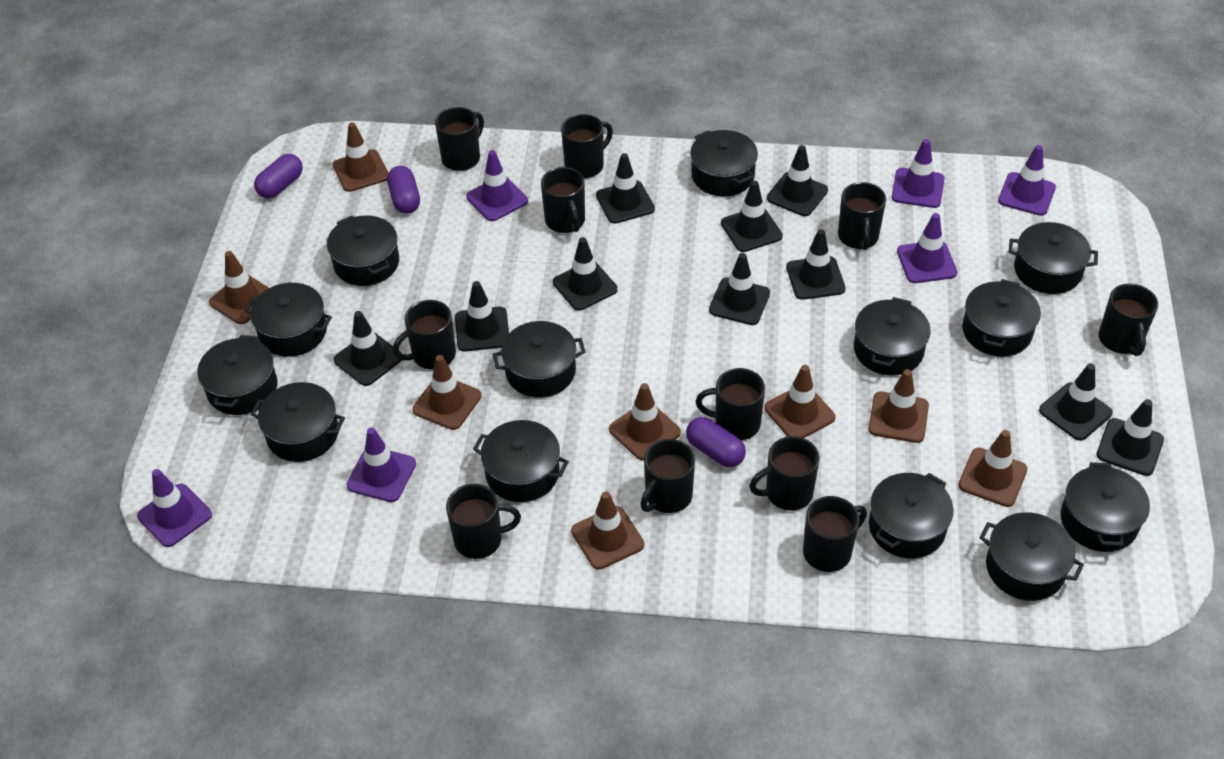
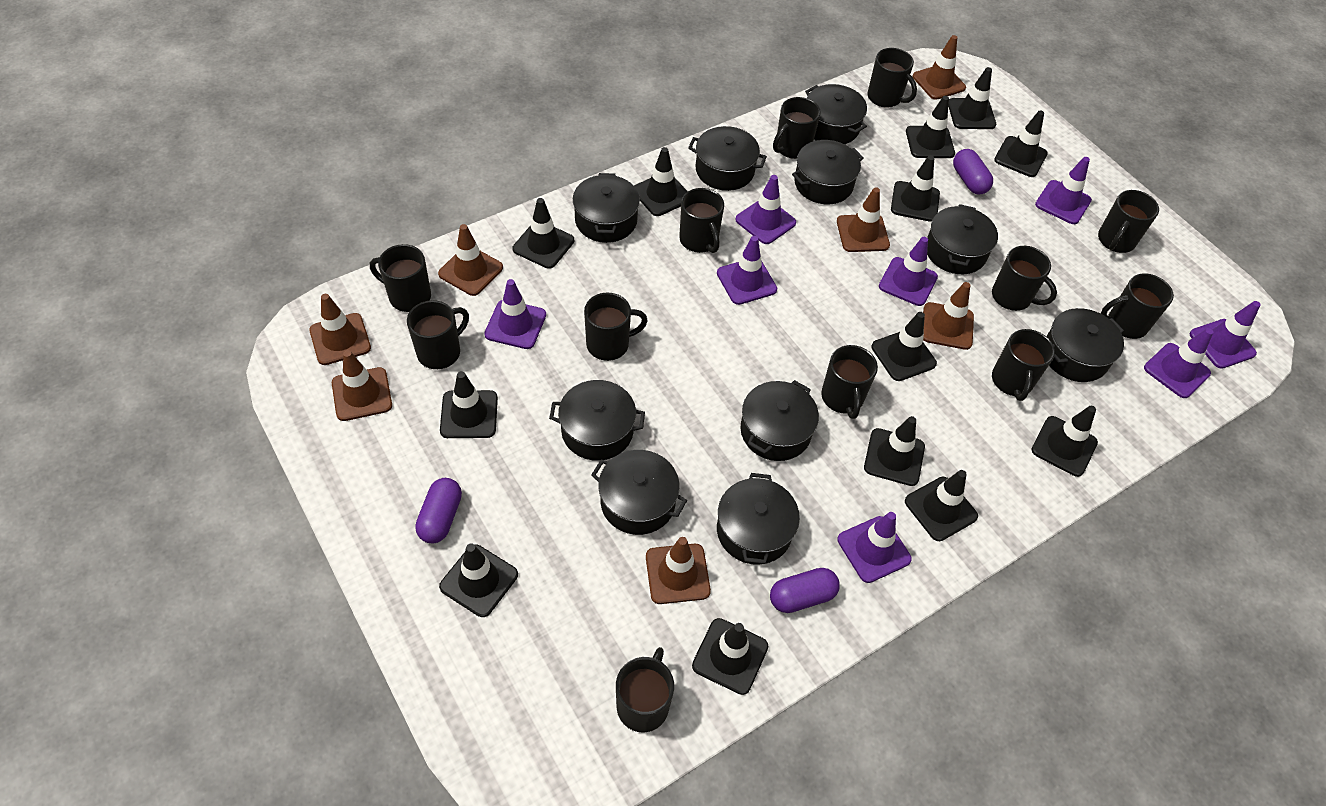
black mug: [393,300,456,369] [435,107,484,171] [446,484,521,559] [541,167,585,233] [561,114,613,178] [641,439,695,513] [696,368,765,440] [749,436,820,510] [803,496,867,572] [838,182,886,250] [1099,284,1158,356] = 11 -> [370,244,431,312] [407,300,469,369] [584,293,648,361] [616,647,674,732] [679,188,724,253] [773,97,821,159] [821,345,878,419] [867,48,917,108] [992,246,1057,311] [992,329,1055,401] [1098,190,1159,253] [1101,274,1174,339] = 12
black pot: [197,335,277,415] [244,283,332,357] [251,382,345,462] [327,215,399,286] [473,420,569,502] [493,321,585,398] [690,130,758,196] [854,297,931,376] [869,473,954,558] [962,279,1041,357] [979,512,1084,601] [1009,222,1098,294] [1061,462,1150,552] = 13 -> [549,380,645,461] [573,173,640,243] [591,450,687,535] [688,126,767,191] [717,473,800,565] [740,380,819,461] [792,140,864,204] [805,84,867,144] [927,204,998,274] [1046,308,1124,382] = 10
black traffic cone: [334,311,402,386] [455,281,509,352] [553,237,618,311] [596,153,655,224] [709,253,770,325] [721,181,783,252] [767,145,828,216] [786,229,846,300] [1039,363,1113,441] [1097,399,1164,476] = 10 -> [439,543,518,617] [440,371,498,438] [512,198,574,269] [634,147,688,216] [692,618,768,695] [864,416,925,486] [871,312,937,381] [891,155,940,222] [905,470,978,541] [906,96,955,158] [948,67,996,129] [994,111,1048,177] [1031,406,1098,477] = 13
brown traffic cone: [209,251,269,324] [333,122,389,192] [412,355,482,430] [571,491,644,570] [609,383,681,460] [764,365,836,438] [868,369,929,443] [958,430,1027,507] = 8 -> [309,294,371,365] [332,350,392,421] [438,224,503,296] [646,537,711,604] [837,187,890,252] [913,35,966,100] [923,282,974,350] = 7
purple traffic cone: [137,469,212,547] [346,427,416,502] [466,150,528,221] [892,139,945,208] [897,213,957,283] [998,145,1056,216] = 6 -> [484,279,546,349] [717,236,777,305] [735,175,796,244] [837,512,912,583] [879,237,938,306] [1035,157,1092,224] [1144,328,1213,398] [1190,301,1261,369] = 8

